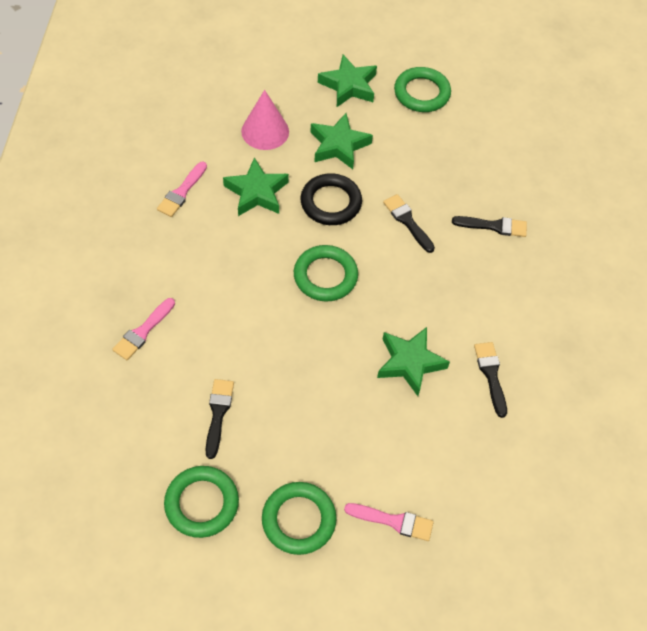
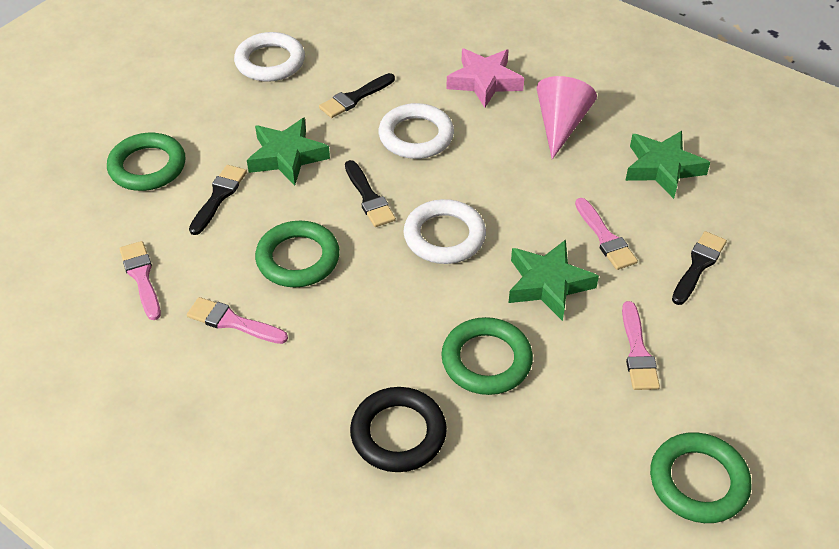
green star: [223,157,289,216] [310,113,373,169] [318,55,377,107] [377,327,450,396] = 4 -> [247,117,330,186] [508,240,599,321] [625,131,710,199] = 3
pink brush: [112,298,175,360] [157,161,207,217] [344,503,434,541] = 3 -> [119,241,161,320] [187,297,288,344] [575,198,638,270] [622,301,660,390] = 4
pink star: none = 0 -> [446,49,524,108] = 1
white ring: none = 0 -> [234,32,305,82] [379,103,454,159] [403,199,486,264] = 3

